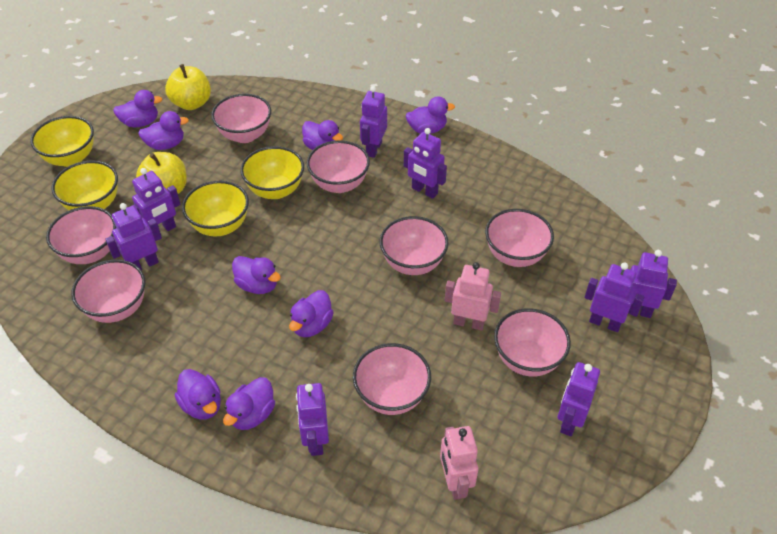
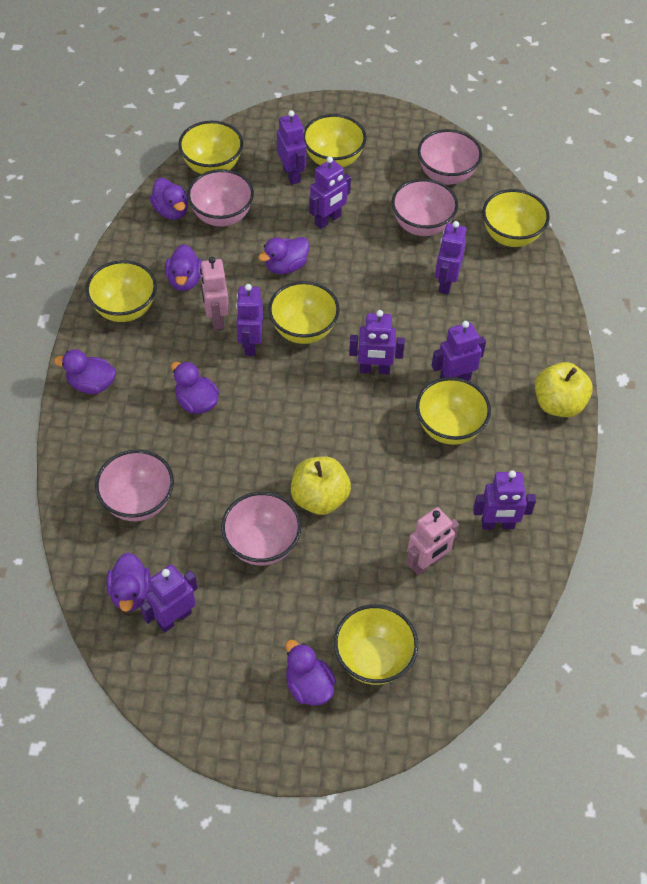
pink bowl: [46,206,116,264] [71,259,145,323] [211,94,271,143] [307,140,370,193] [353,343,431,415] [380,216,449,275] [485,209,554,267] [494,308,571,377] = 8 -> [95,450,174,521] [187,169,254,227] [221,492,301,566] [392,179,458,236] [418,129,482,185] = 5
purple duck: [113,90,162,127] [138,111,189,150] [175,369,221,420] [223,377,275,430] [232,256,281,294] [289,290,334,337] [302,120,343,150] [406,96,455,134] = 8 -> [54,349,116,394] [106,553,151,612] [150,178,188,220] [165,244,202,291] [171,361,219,414] [258,237,309,274] [285,640,336,706] = 7
yellow bowl: [30,116,94,167] [51,161,118,210] [182,181,249,237] [240,146,304,199] = 4 -> [86,260,157,322] [178,121,243,174] [268,281,340,344] [304,114,366,167] [334,604,418,685] [416,377,491,445] [482,189,550,247] = 7

